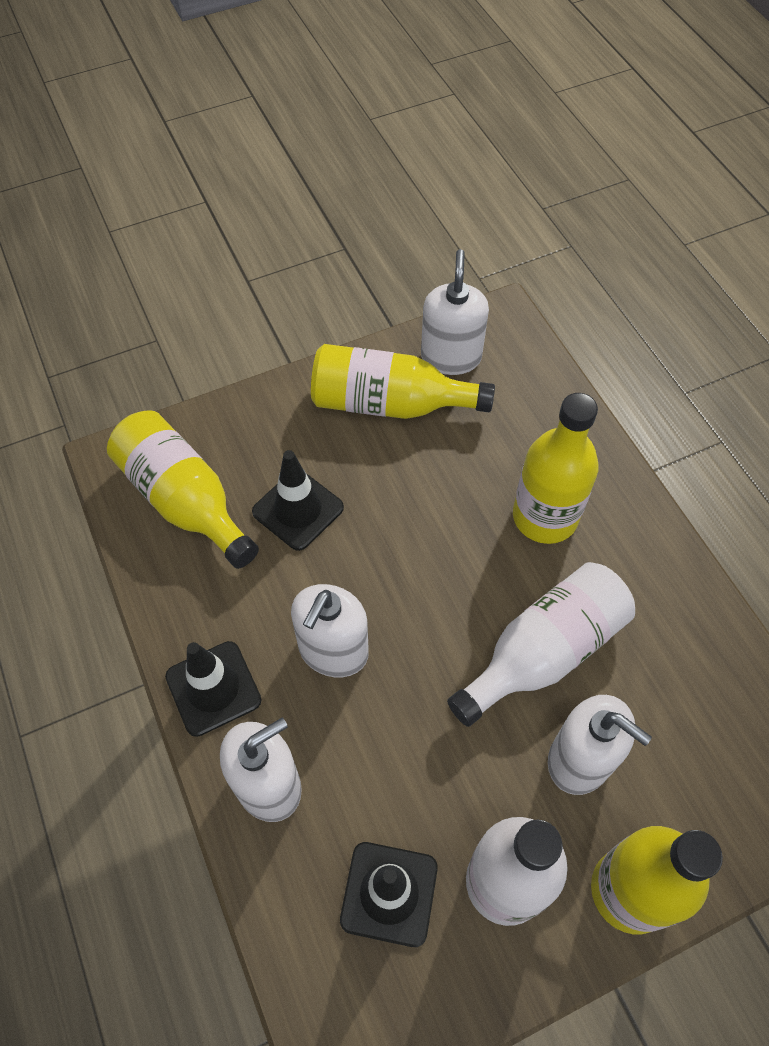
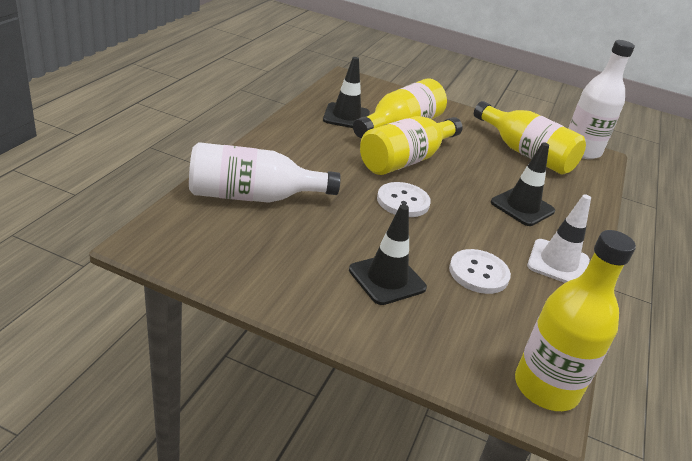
white button: none = 0 -> [377,182,431,217] [449,249,511,294] = 2
white soap dispenser: [220,718,302,822] [291,584,369,677] [421,249,489,375] [548,695,652,795] = 4 -> none = 0
white traffic cone: none = 0 -> [527,194,591,283] = 1

